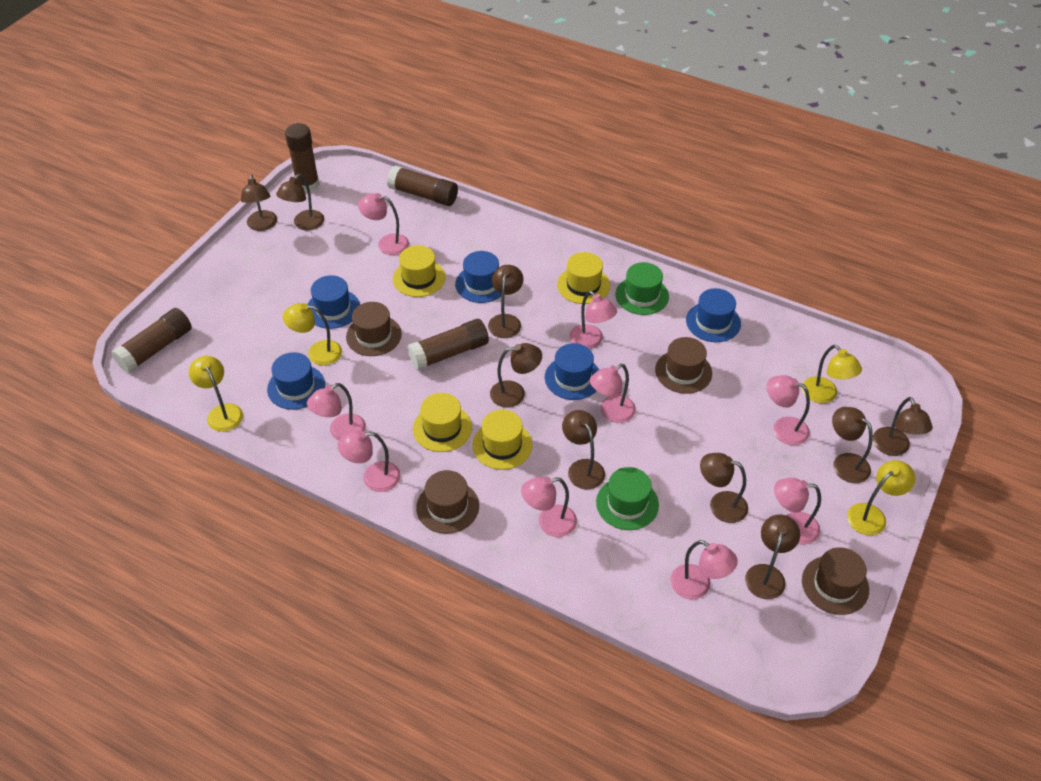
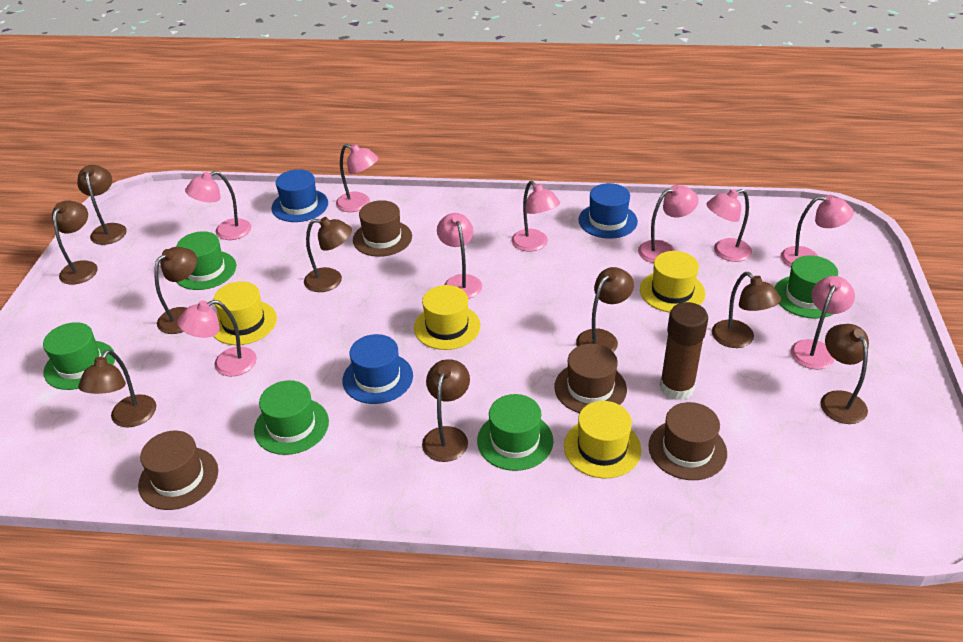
blue hat: [267,352,325,410] [307,275,360,329] [455,251,501,303] [545,343,599,400] [686,288,741,342] = 5 -> [271,169,328,222] [342,334,413,404] [579,183,638,238] = 3
brown glue stick: [111,308,192,373] [285,123,320,192] [387,165,458,206] [407,319,489,370] = 4 -> [660,302,708,400] = 1
green hat: [596,467,659,530] [615,262,669,315] = 2 -> [43,322,115,390] [176,231,236,290] [254,380,329,455] [477,394,553,471] [775,255,838,318] = 5
yellow lamp: [189,356,243,432] [283,303,342,365] [802,345,862,403] [847,460,915,536] = 4 -> none = 0

